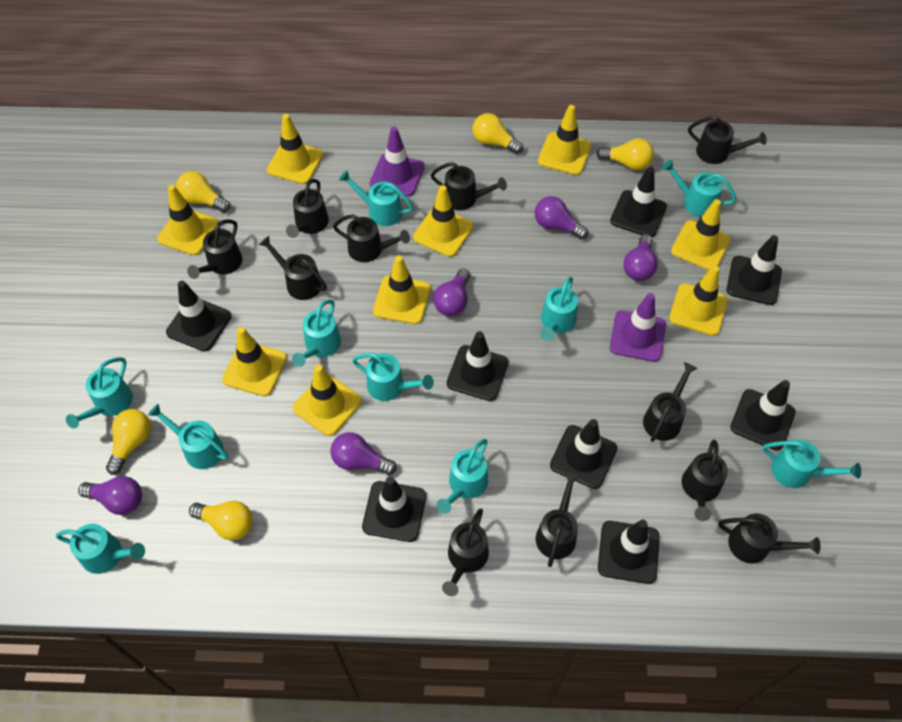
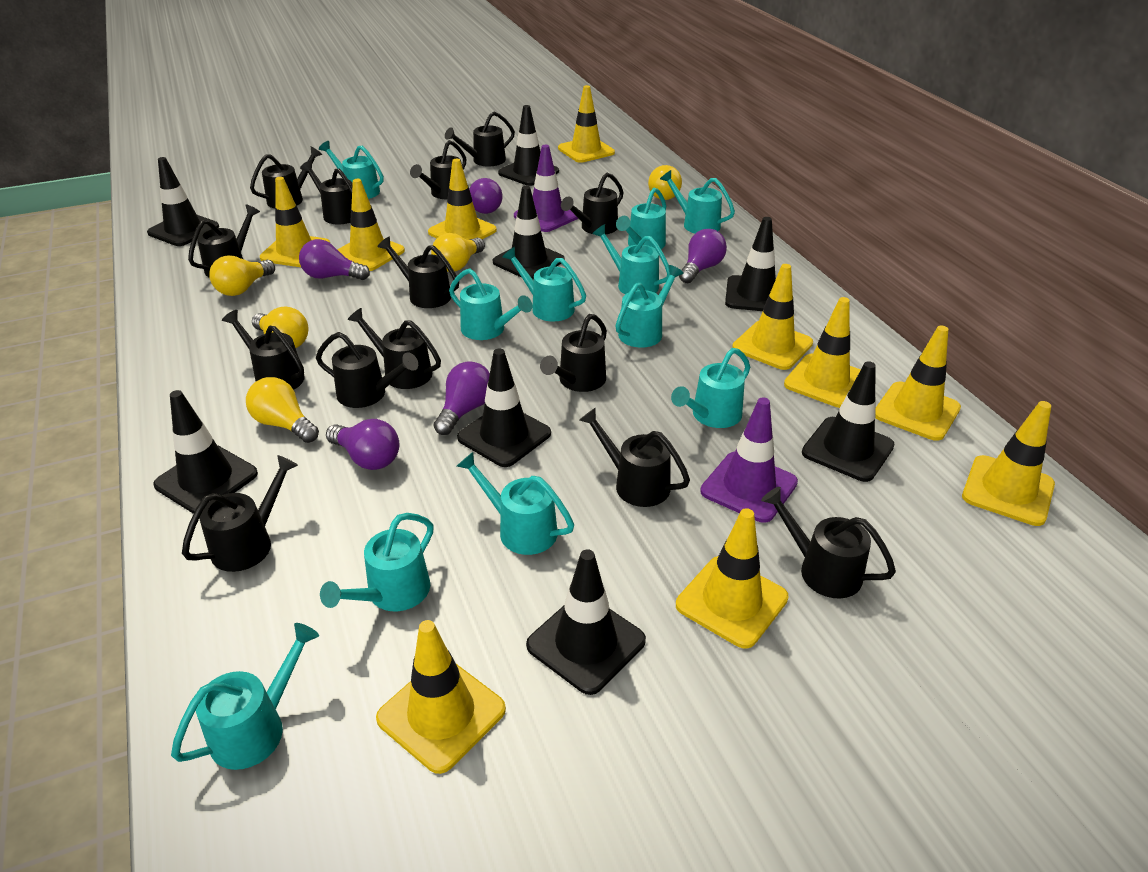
black watering can: [187,219,242,279] [259,236,327,300] [286,179,329,238] [333,214,410,262] [431,162,507,210] [442,509,489,596] [536,472,580,567] [643,362,698,442] [682,440,728,521] [688,116,767,164] [718,514,821,563] = 11 -> [182,455,298,572] [188,204,260,278] [222,310,305,390] [250,146,322,209] [300,161,353,224] [316,332,418,408] [348,308,441,389] [377,236,459,308] [410,140,466,199] [445,112,515,166] [540,314,607,392] [561,173,624,235] [579,408,690,507] [761,487,896,599] = 14
turquoise watering can: [56,524,145,574] [66,357,133,429] [148,404,228,469] [292,299,341,367] [339,170,413,226] [352,353,434,401] [436,439,488,514] [540,277,578,341] [662,160,737,217] [762,439,861,488] = 10 -> [171,623,319,770] [319,141,384,199] [320,513,434,611] [449,268,532,340] [457,452,574,555] [502,247,586,321] [592,224,670,294] [615,265,684,348] [616,188,666,249] [660,170,735,233] [671,348,750,428] = 11
yellow traffic cone: [157,185,218,255] [222,327,287,397] [267,114,323,184] [293,364,362,436] [373,255,431,324] [413,185,473,257] [538,105,591,175] [669,265,728,336] [671,199,731,270] = 9 -> [260,177,330,267] [337,179,405,271] [376,620,506,774] [428,159,497,240] [558,85,615,163] [676,508,789,649] [732,264,813,370] [784,297,861,408] [875,326,961,441] [962,401,1055,526] = 10

